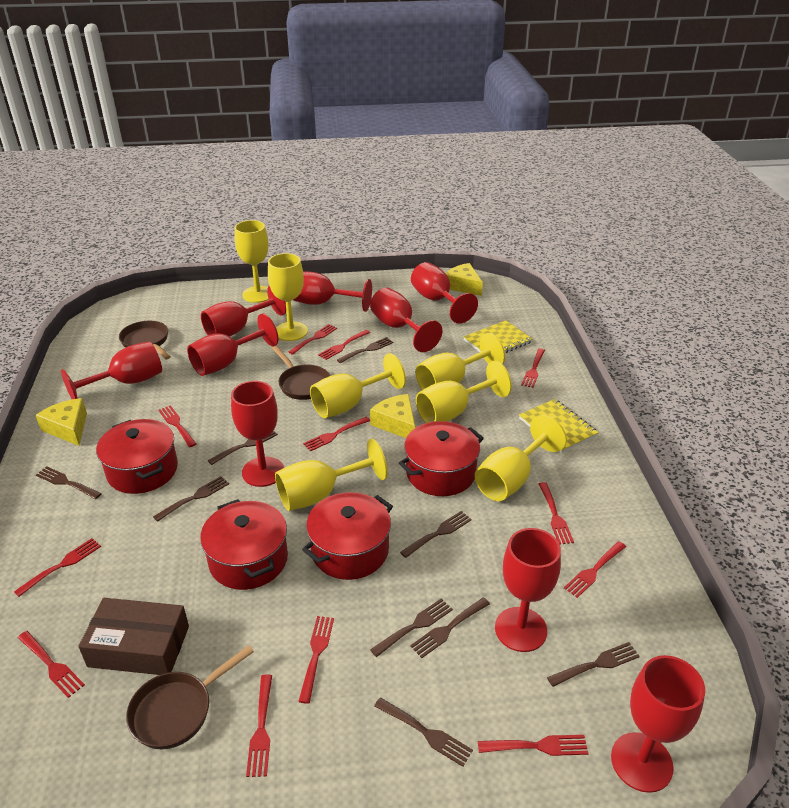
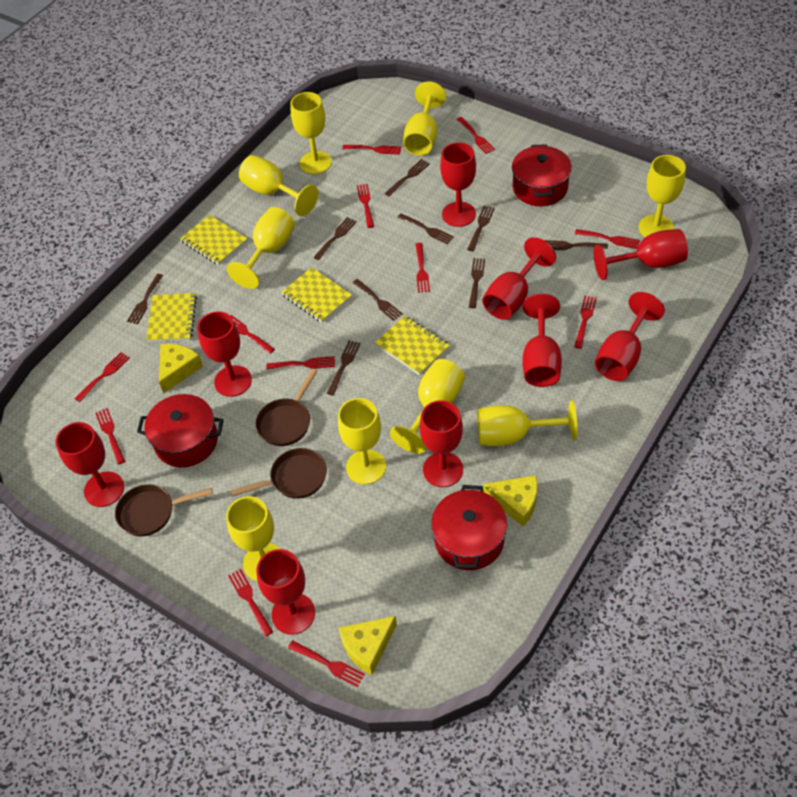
brown box: [78,598,189,675] = 1 -> none = 0
red pot: [96,419,178,494] [200,499,288,590] [302,492,393,580] [399,421,484,496] = 4 -> [137,394,224,467] [431,485,507,570] [512,144,572,206] = 3
yellow goblet: [235,220,269,303] [268,253,308,341] [275,439,388,511] [310,353,406,418] [415,333,505,390] [416,361,512,423] [475,415,567,501] = 7 -> [226,496,280,581] [227,207,295,289] [239,155,318,216] [291,92,332,174] [338,398,386,485] [390,359,465,454] [403,81,446,156] [477,400,577,446] [639,155,686,237] = 9
yellow notebook: [463,320,533,353] [519,399,599,453] = 2 -> [146,293,197,342] [180,215,248,265] [281,267,352,323] [375,316,450,375] = 4

